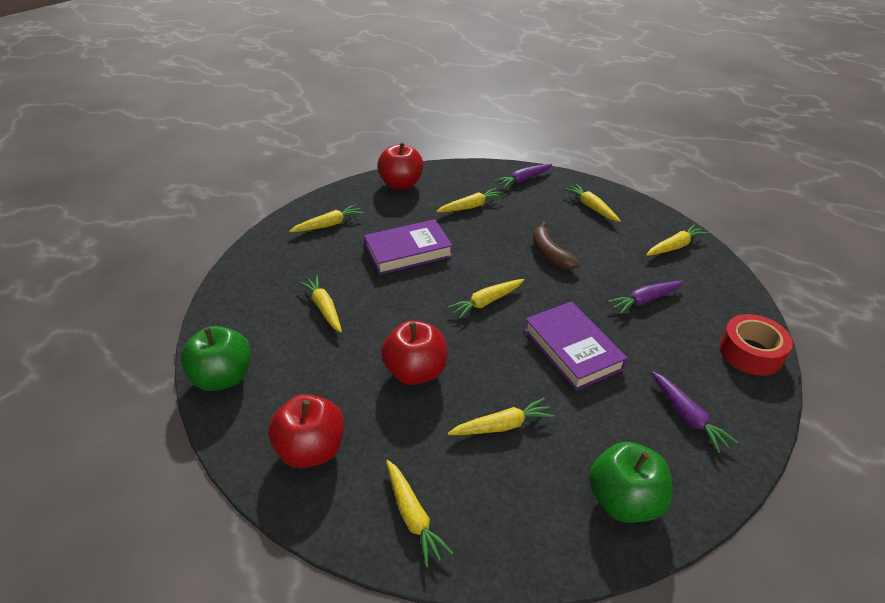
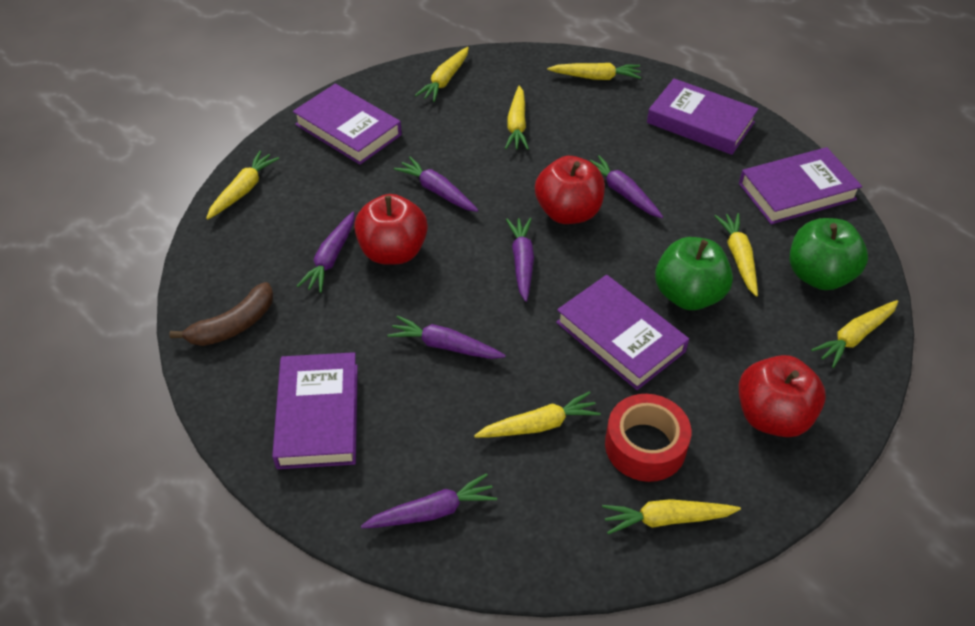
purple book: [364,219,453,275] [524,301,628,391] = 2 -> [272,352,358,469] [293,84,402,165] [556,275,689,390] [647,79,758,155] [739,147,862,225] = 5
purple carrot: [494,164,552,189] [608,281,684,314] [651,371,738,453] = 3 -> [297,212,354,293] [361,473,497,528] [387,316,506,359] [394,157,478,212] [506,218,534,302] [590,155,663,218] = 6

